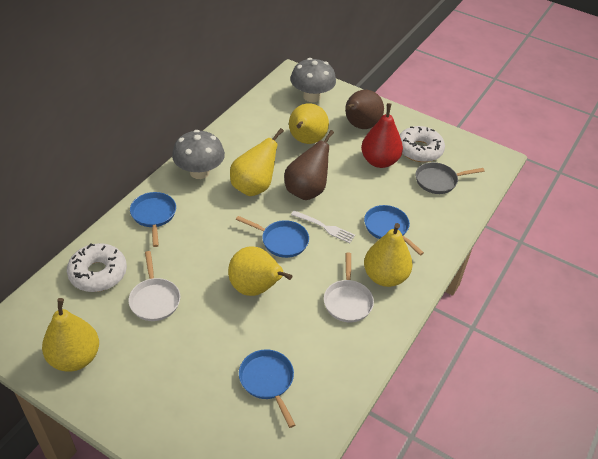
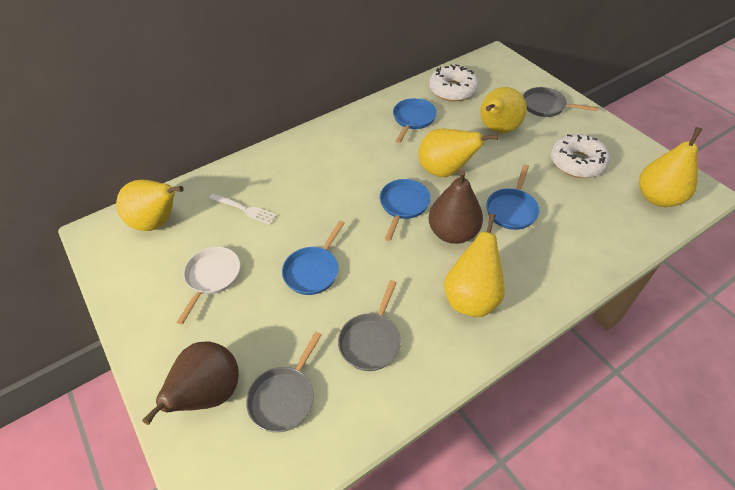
grey mushroom: [172,130,225,179] [290,58,336,102] = 2 -> none = 0
grey pan: [416,162,485,194] = 1 -> [246,332,322,432] [338,280,401,371] [523,87,598,117] = 3
red pear: [361,103,403,168] = 1 -> none = 0
white pan: [129,251,180,321] [324,252,374,322] = 2 -> [177,247,240,325] = 1

